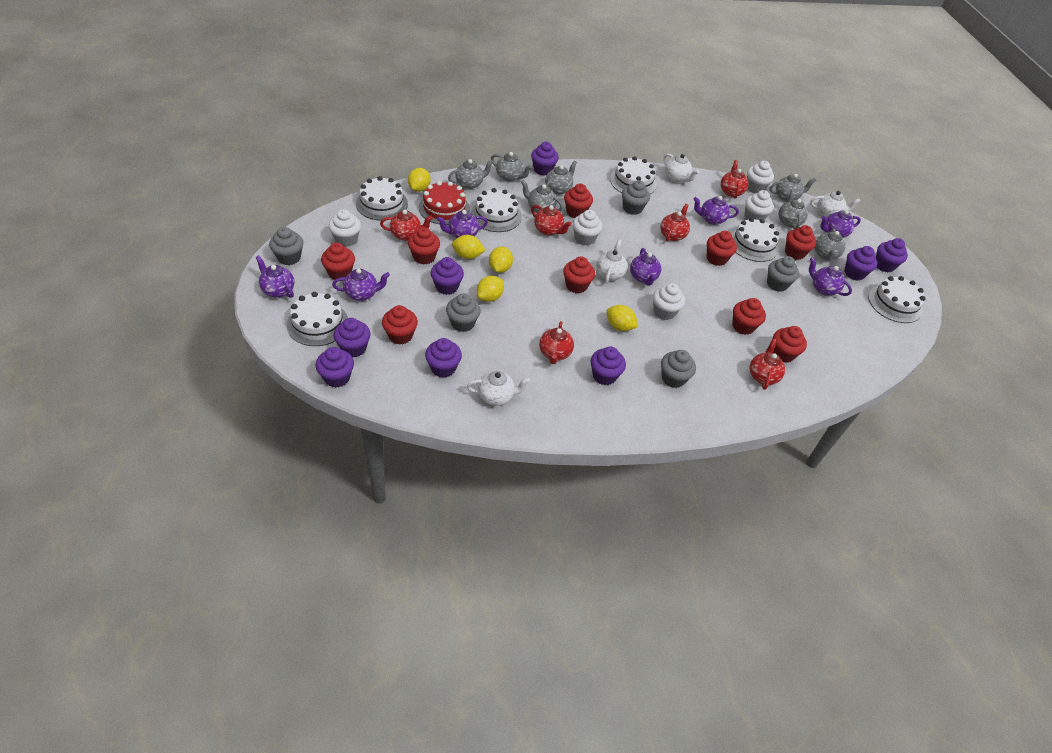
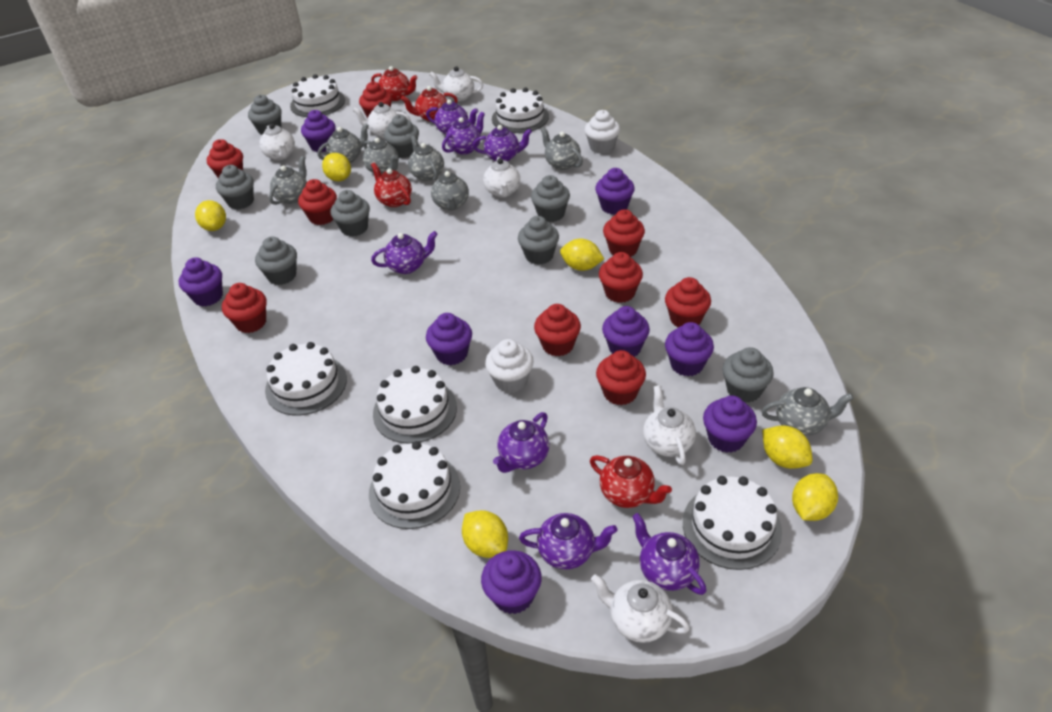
grey cupcake: [269,227,303,265] [446,293,481,332] [622,180,650,215] [661,350,696,388] [767,256,799,292] = 5 -> [216,165,254,210] [248,94,282,135] [255,236,297,285] [331,190,370,236] [384,115,419,158] [518,216,559,265] [531,175,570,222] [722,347,774,403] = 8
red cake: [419,181,470,225] = 1 -> none = 0
red teapot: [380,210,433,241] [531,205,572,236] [539,321,574,364] [660,204,690,242] [721,160,748,199] [750,338,785,390] = 6 -> [371,66,418,101] [371,162,412,207] [401,86,458,122] [590,455,672,508] = 4
white cupcake: [329,209,361,247] [573,210,603,245] [653,283,685,320] [745,190,774,220] [747,161,774,193] = 5 -> [485,339,534,393] [585,110,620,154] = 2
white teapot: [467,371,530,406] [596,239,628,283] [663,154,699,182] [810,191,861,218] = 4 -> [259,124,295,160] [353,102,411,138] [429,66,483,102] [483,157,520,197] [591,574,690,643] [643,385,696,465] = 6
yellow lemon: [408,168,431,192] [452,235,486,259] [477,276,504,302] [489,247,513,273] [606,305,638,331] = 5 -> [195,200,226,231] [322,153,351,181] [462,510,508,558] [560,239,604,271] [762,425,812,469] [792,473,838,521] = 6

